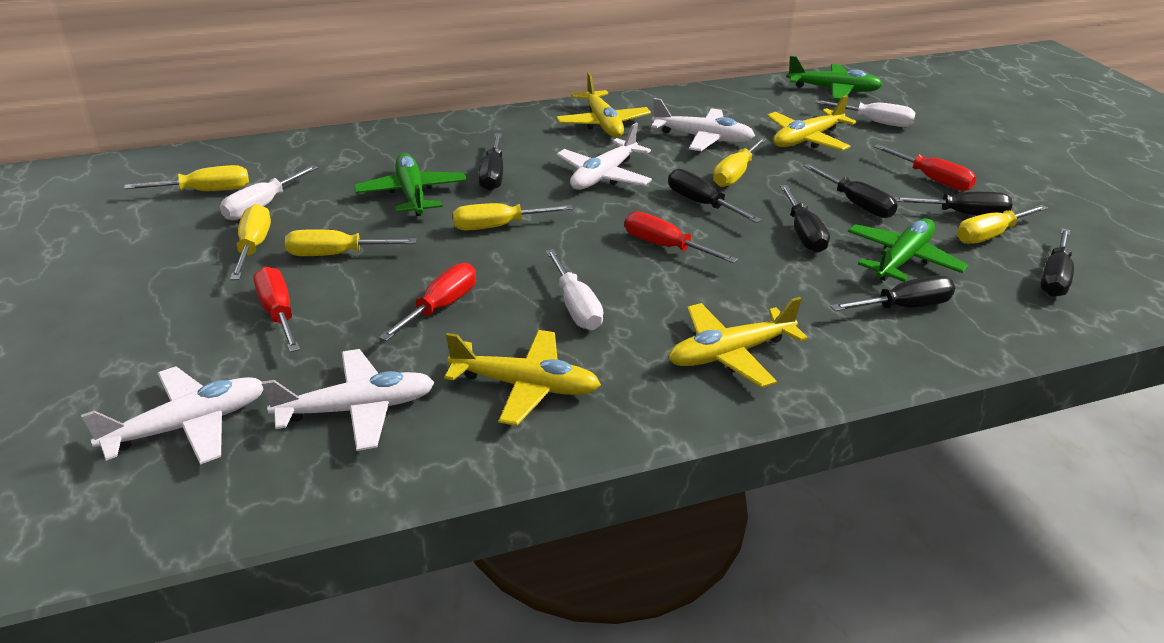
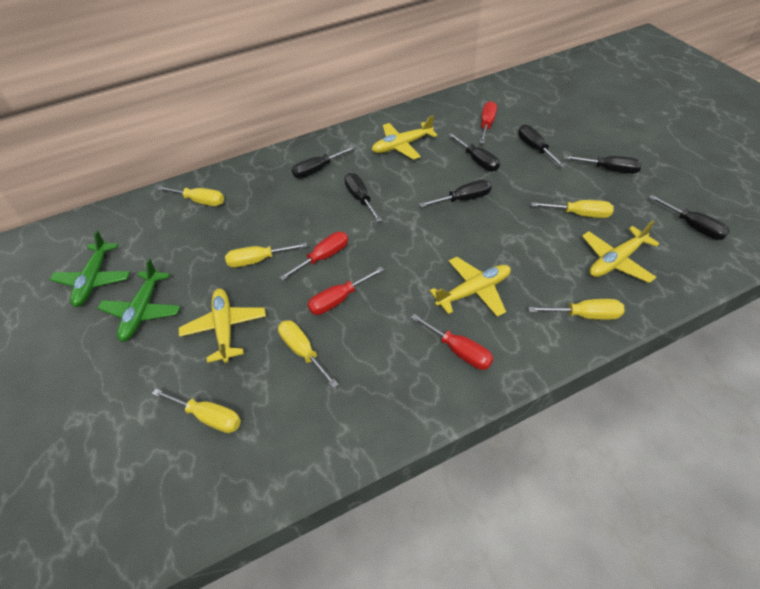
green plane: [354,153,467,216] [787,56,883,100] [848,218,968,282] = 3 -> [50,230,130,307] [98,259,180,342] = 2
white plane: [81,366,263,465] [262,349,435,451] [557,123,652,190] [651,98,755,151] = 4 -> none = 0
white screwdriver: [220,165,318,220] [546,249,603,330] [815,100,916,127] = 3 -> none = 0

